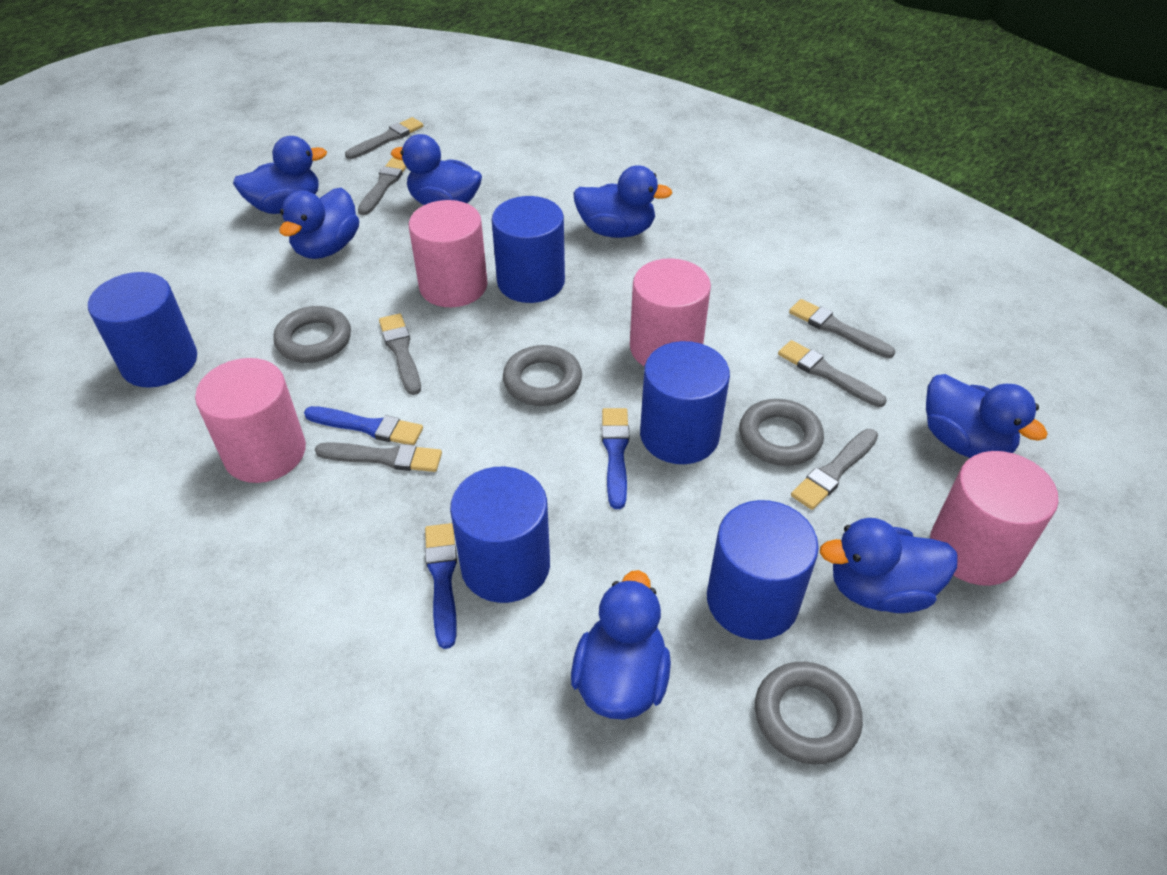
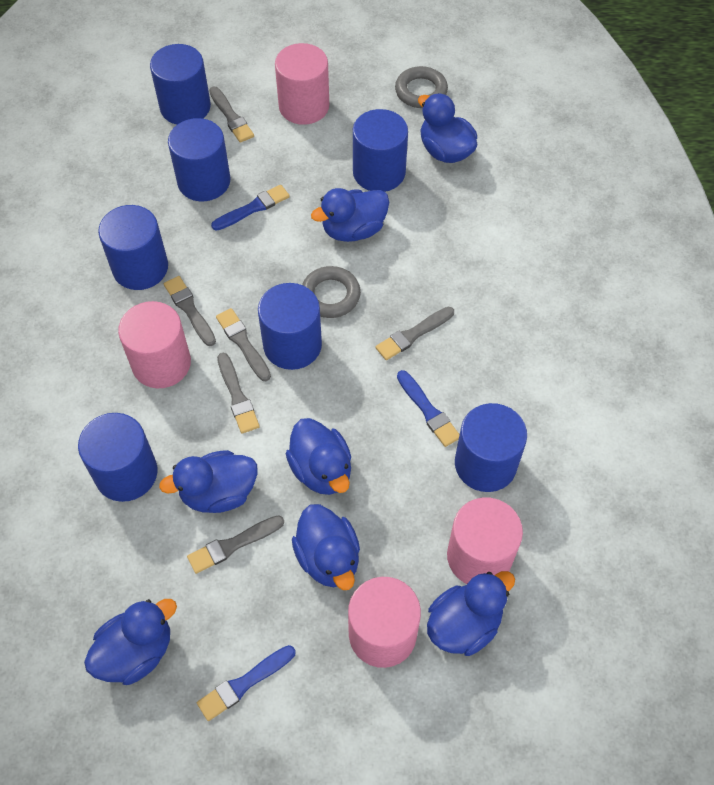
blue cylinder: [88,272,197,388] [450,467,550,603] [492,196,565,303] [640,341,730,464] [707,500,819,640] = 5 -> [78,413,157,502] [98,205,168,290] [150,44,211,124] [168,118,230,201] [258,283,322,370] [353,109,408,192] [455,403,527,492] = 7
grey brush: [315,442,442,472] [345,117,423,159] [358,157,406,215] [379,314,421,395] [778,340,887,407] [789,299,895,358] [791,429,878,510] = 7 -> [164,276,216,346] [187,515,284,574] [209,86,254,143] [216,308,271,381] [217,353,260,434] [375,307,454,360] = 6
grey ring: [273,306,351,363] [503,345,582,406] [739,399,824,466] [755,662,863,765] = 4 -> [302,266,361,318] [395,66,448,108] = 2

